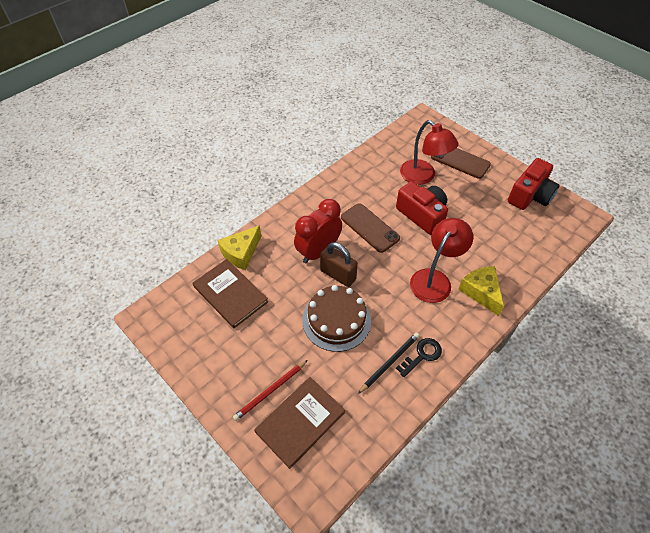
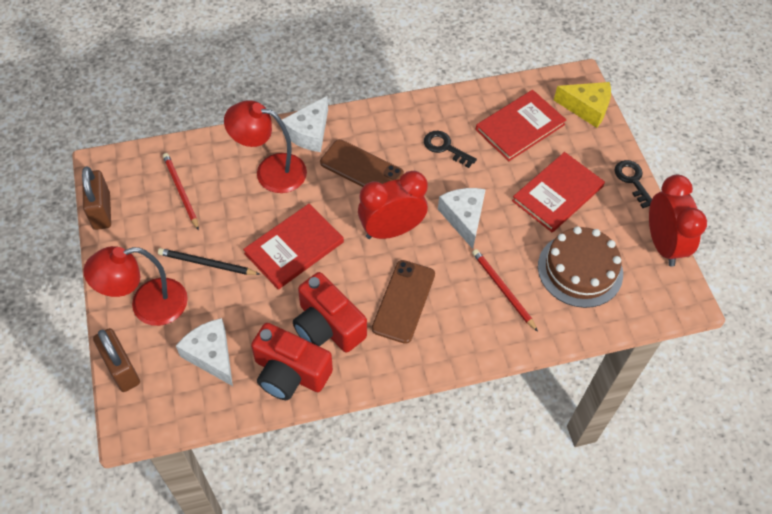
black key: [396,338,442,377] = 1 -> [424,131,477,168] [615,160,652,208] = 2
brown book: [192,259,268,328] [254,377,345,469] = 2 -> none = 0
brown padlock: [320,242,358,287] = 1 -> [82,167,111,230] [93,328,140,392] = 2
red book: none = 0 -> [243,204,344,290] [476,90,566,161] [512,152,605,232] = 3
red clock: [294,199,342,264] = 1 -> [358,171,428,239] [649,175,707,267] = 2
red pencil: [233,360,308,421] = 1 -> [163,153,199,230] [472,249,538,332] = 2
white cheese: none = 0 -> [176,318,233,386] [282,96,328,152] [438,188,486,249] = 3
yellow cheese: [218,225,261,270] [458,266,504,316] = 2 -> [554,82,611,128] = 1

